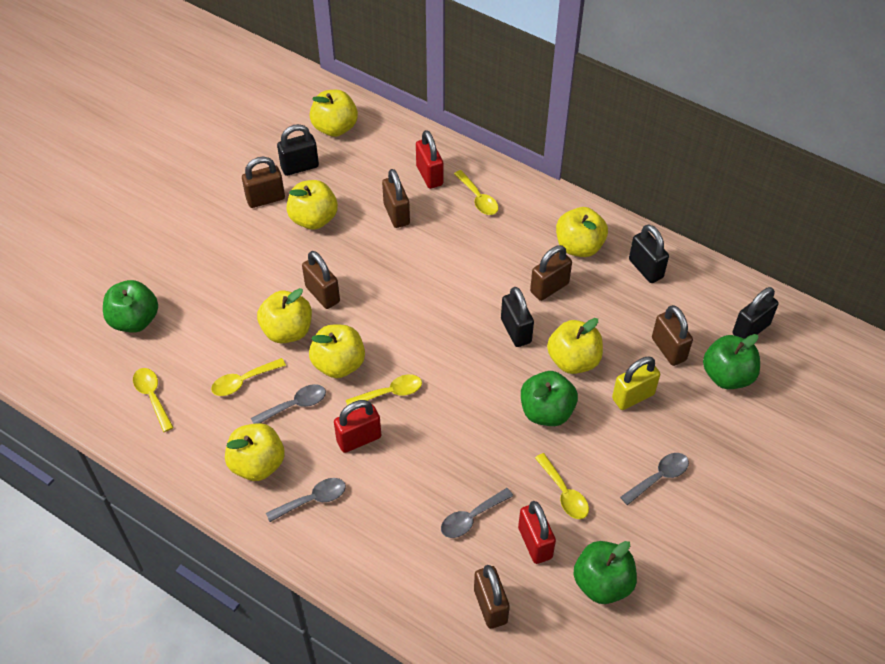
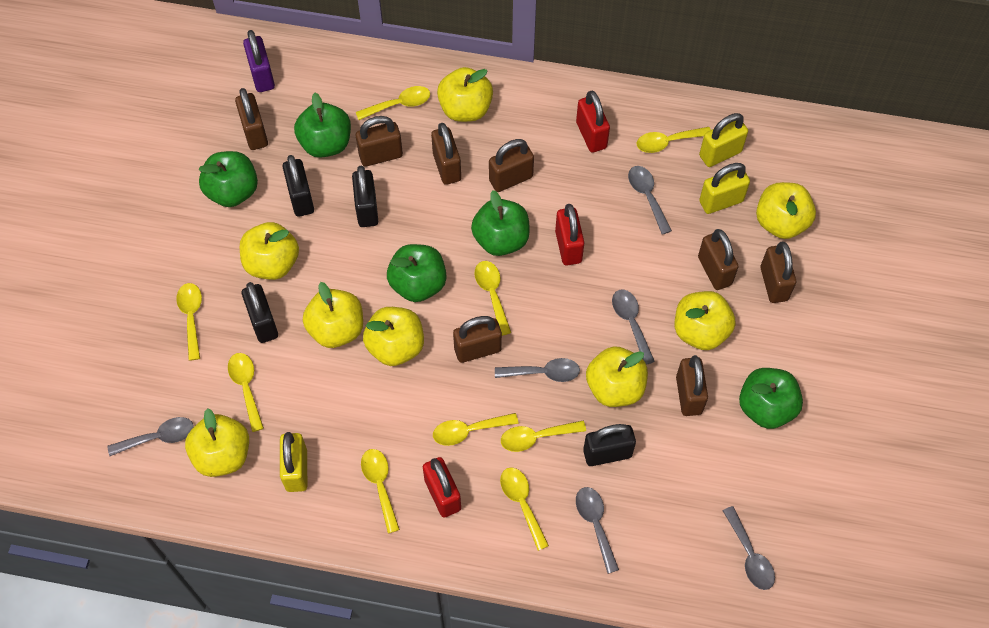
brown padlock: [242,157,285,208] [302,251,340,309] [382,169,410,228] [474,565,510,629] [530,245,572,301] [652,305,693,366] = 6 -> [235,88,268,150] [356,116,403,167] [431,123,461,185] [453,316,502,363] [489,139,534,192] [676,355,708,416] [698,229,739,290] [760,242,796,303] = 8
green apple: [103,280,158,333] [521,371,578,426] [573,541,637,604] [703,334,760,389] = 4 -> [199,151,258,207] [294,93,351,158] [387,244,446,302] [471,190,530,256] [739,368,803,429] = 5
grey spoon: [251,384,326,424] [266,478,346,522] [441,488,513,538] [620,453,689,505] = 4 -> [107,417,194,456] [495,358,580,382] [576,487,619,574] [612,289,655,365] [628,166,672,235] [723,506,775,590] = 6
purple padlock: none = 0 -> [243,30,275,92] = 1
yellow apple: [225,423,285,481] [257,288,312,343] [287,180,338,229] [309,325,365,378] [310,90,358,137] [547,318,603,374] [556,207,608,257] = 7 -> [185,408,249,477] [240,222,299,280] [303,282,363,348] [363,307,424,366] [437,67,493,122] [586,346,648,407] [675,291,736,350] [756,182,816,239] = 8
yellow padlock: [612,357,660,410] = 1 -> [280,432,307,492] [699,113,748,167] [699,163,750,214] = 3
yellow spoon: [133,368,174,432] [211,358,286,396] [346,375,422,405] [454,170,498,215] [535,453,589,519] = 5 -> [176,283,202,361] [228,353,264,432] [356,86,430,120] [361,449,400,533] [433,413,519,446] [474,261,511,336] [500,467,549,551] [501,421,586,452] [637,127,711,153] = 9

